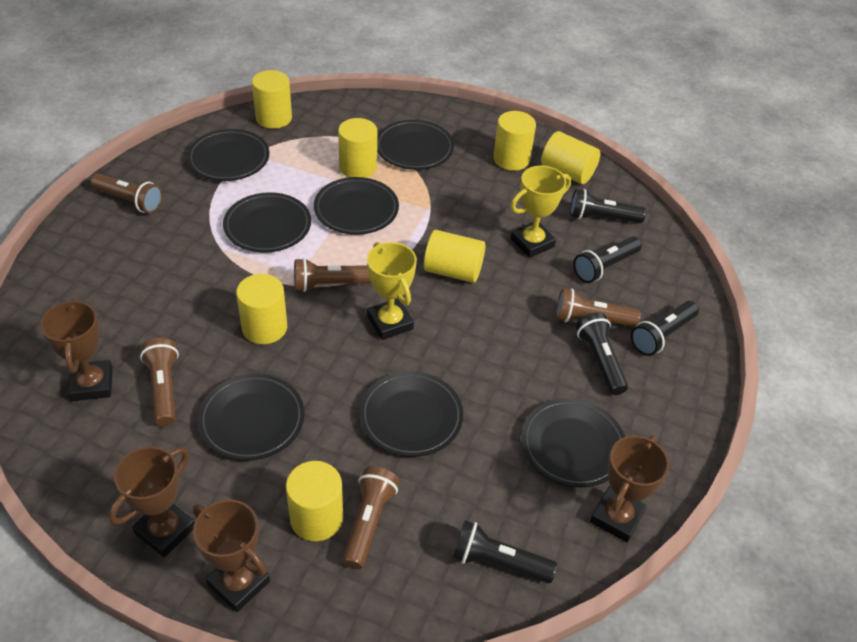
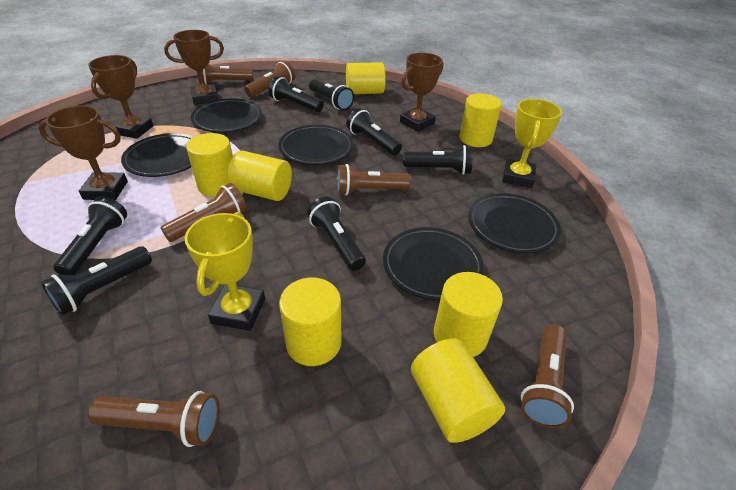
black flashlight: [452,520,557,583] [570,189,646,223] [573,236,642,283] [575,312,628,395] [631,301,699,356] = 5 -> [41,246,152,316] [54,196,127,275] [268,76,324,112] [307,197,366,271] [309,79,354,110] [346,108,402,155] [403,145,473,175] = 7
black plate: [187,129,270,181] [198,374,305,461] [223,192,311,253] [314,177,399,235] [359,371,463,457] [377,120,454,170] [521,398,625,487] = 7 -> [121,133,194,177] [191,99,262,133] [278,125,354,165] [383,227,484,300] [468,193,561,253] = 5
brown flashlight: [90,174,163,214] [140,338,179,426] [294,258,371,292] [342,466,399,569] [556,288,641,327] = 5 -> [88,391,220,447] [161,183,247,242] [199,64,253,85] [244,61,296,97] [337,164,411,195] [521,324,574,429] = 6

